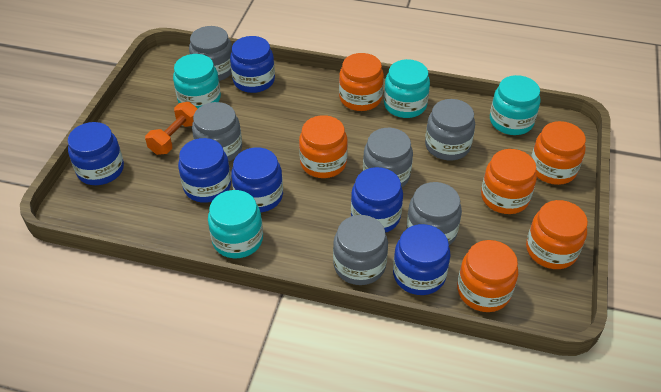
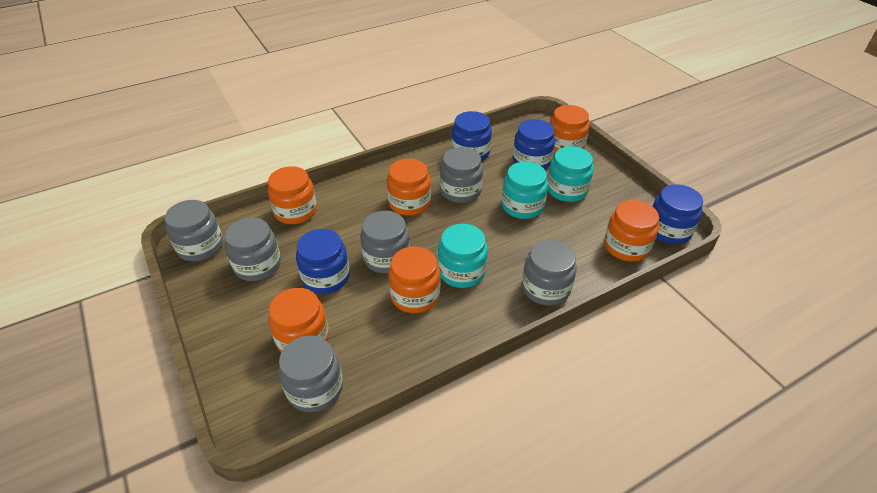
blue jar: [68,122,124,185] [178,138,231,203] [230,36,275,93] [231,147,283,212] [351,167,403,233] [393,224,450,295] = 6 -> [296,229,350,294] [452,111,492,161] [513,119,555,169] [653,184,703,244] = 4
orange dumbbell: [145,102,198,155] = 1 -> none = 0
turquoise jar: [173,54,221,108] [208,190,263,258] [384,59,430,118] [490,75,541,135] = 4 -> [438,224,488,288] [502,162,548,219] [547,146,593,202] = 3

